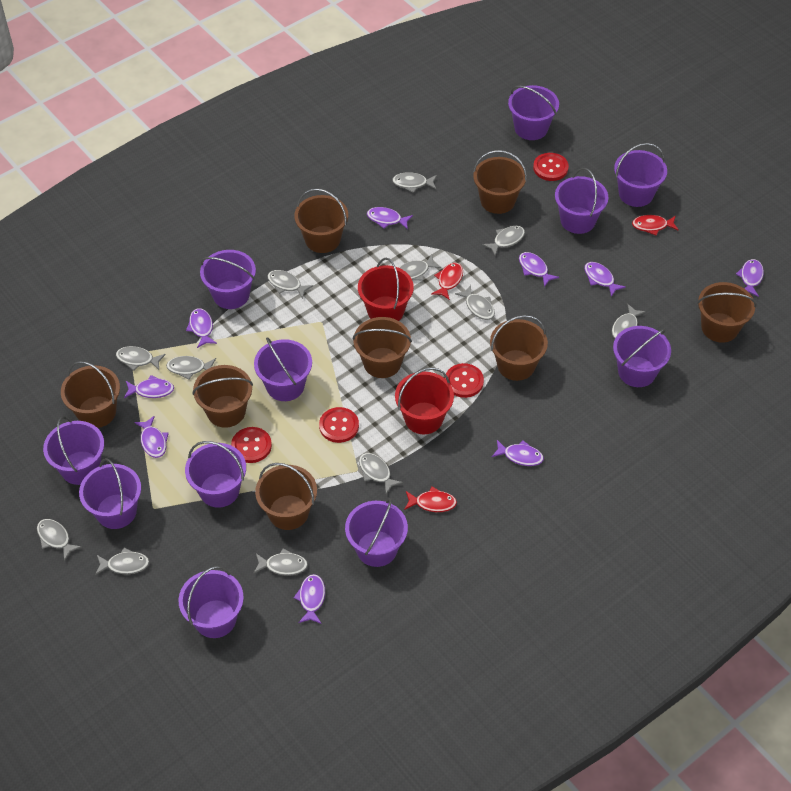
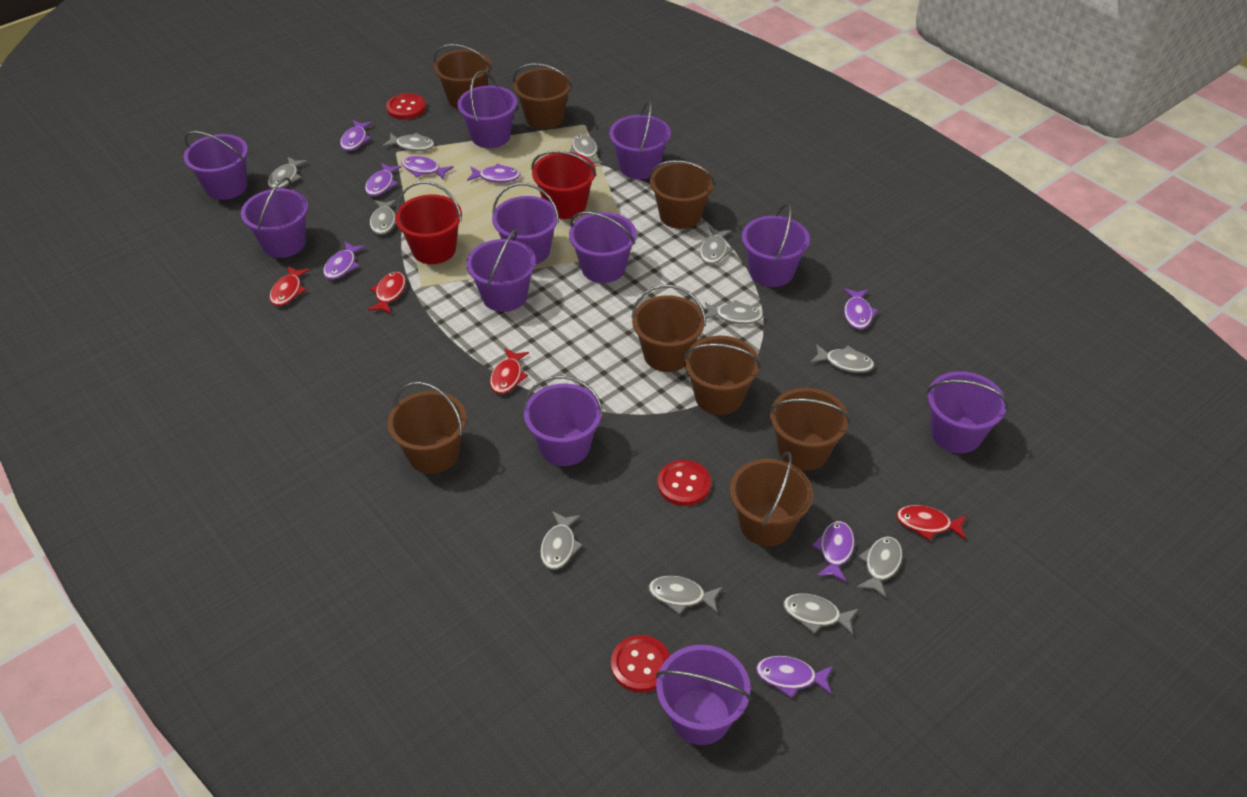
grey fish: [37,519,82,561] [95,548,150,575] [116,346,166,371] [166,356,216,380] [254,548,308,576] [267,270,313,299] [359,453,403,494] [392,172,437,193] [399,255,441,280] [455,285,495,320] [482,226,525,255] [612,304,646,338] = 12 -> [268,157,307,189] [370,200,397,235] [383,133,435,151] [540,511,583,570] [570,134,603,164] [649,576,722,614] [700,227,733,264] [705,300,763,324] [783,594,858,635] [811,344,874,373] [857,537,902,598] = 11
purple fish: [124,375,174,398] [134,416,169,458] [186,308,217,348] [294,574,325,624] [367,207,413,230] [492,440,544,466] [519,252,559,287] [584,262,626,297] [736,259,764,297] = 9 -> [323,242,366,280] [340,120,373,151] [365,163,402,196] [402,156,454,180] [467,163,521,183] [756,656,833,698] [812,521,855,583] [844,288,878,330] = 8
red button: [231,427,272,463] [319,407,359,443] [445,363,484,398] [533,153,569,181] = 4 -> [386,93,426,120] [611,635,670,693] [658,460,711,506] = 3
red fish: [404,487,457,512] [431,263,463,300] [632,215,678,236] = 3 -> [269,266,310,306] [368,272,406,314] [490,348,529,394] [896,505,967,541] = 4

